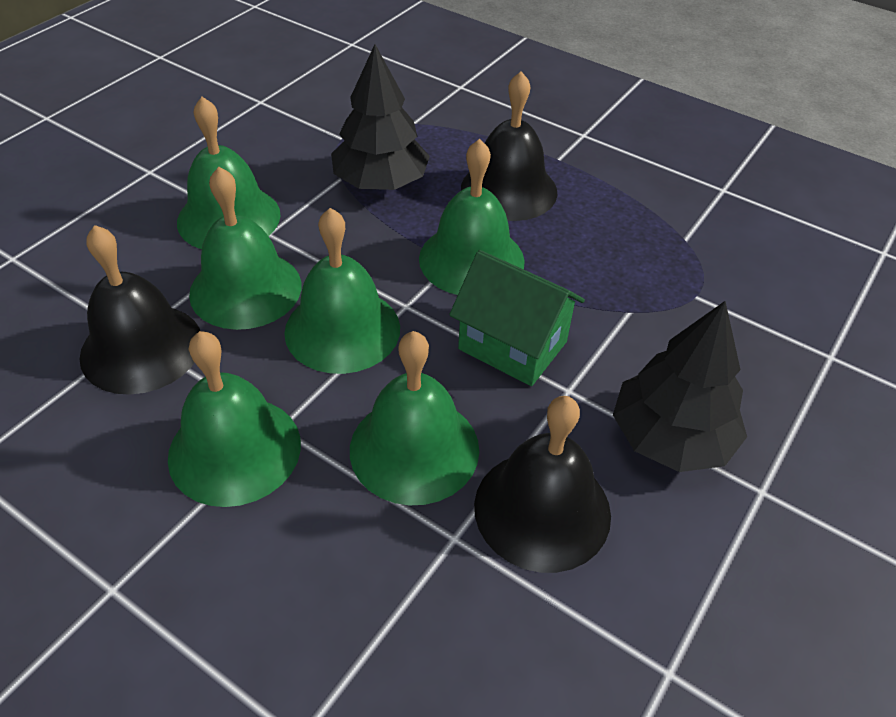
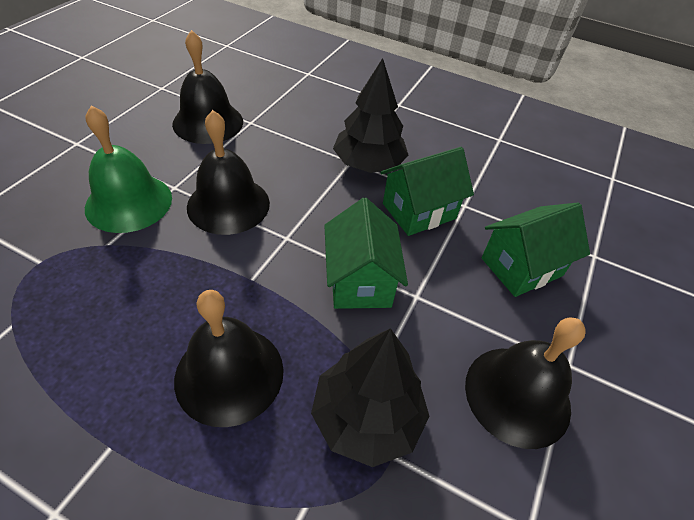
black bell: [79,225,200,395] [461,71,557,221] [474,396,611,573] = 3 -> [172,30,243,144] [174,290,284,427] [187,110,270,235] [465,317,586,449] = 4
green bell: [168,331,301,507] [177,97,280,249] [189,167,302,330] [284,208,400,374] [350,331,479,505] [419,139,525,295] = 6 -> [85,106,172,233] = 1
green house: [449,250,585,386] = 1 -> [324,198,408,309] [380,147,474,236] [481,202,590,297] = 3

